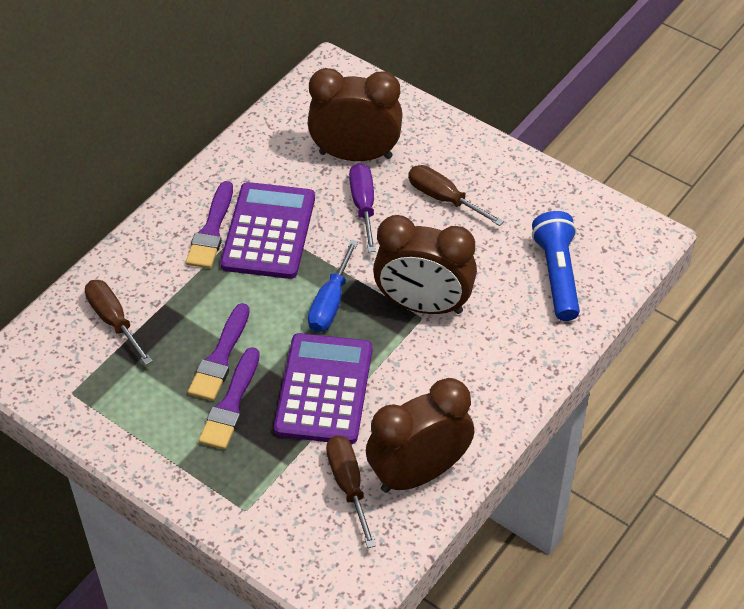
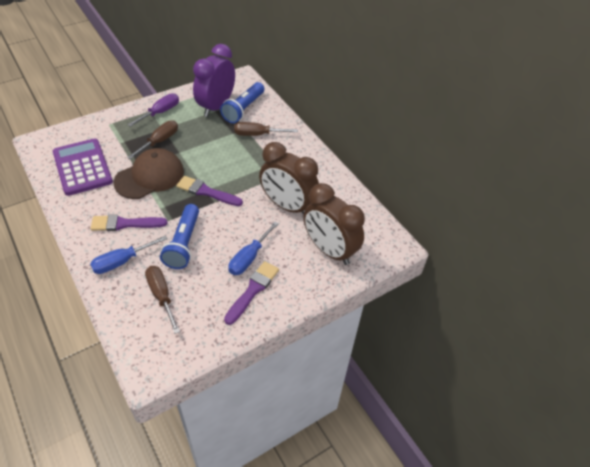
blue flashlight: [532,211,580,321] = 1 -> [160,204,199,269] [220,82,264,123] = 2
blue screwdriver: [308,240,358,332] = 1 -> [90,235,168,274] [228,221,279,275] = 2
brown cap: none = 0 -> [113,148,184,199] = 1
brown clock: [308,68,403,161] [366,378,474,493] [373,215,477,314] = 3 -> [259,142,319,215] [303,183,365,265] = 2
purple calculator: [220,182,315,279] [274,333,372,445] = 2 -> [53,138,113,196] = 1
purple clock: none = 0 -> [193,44,235,117] = 1

